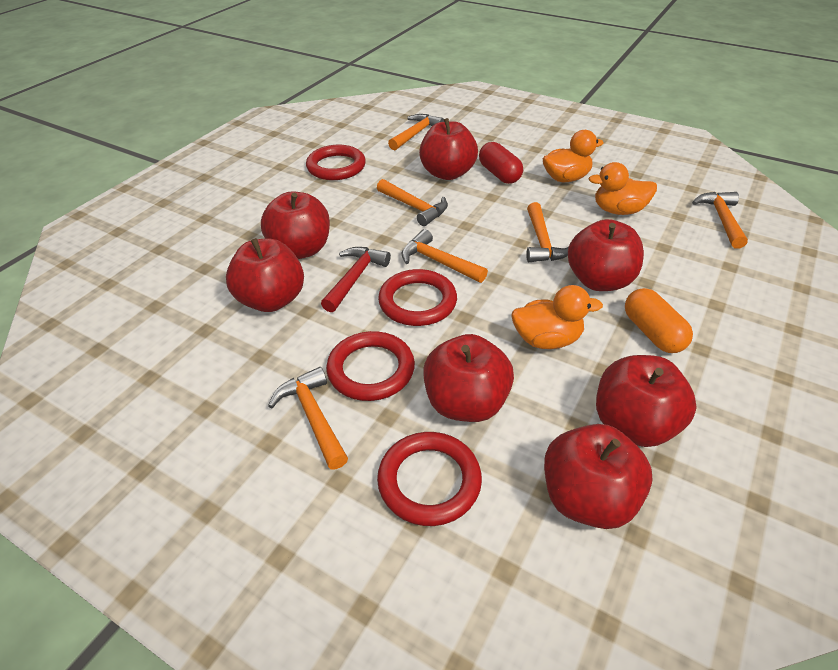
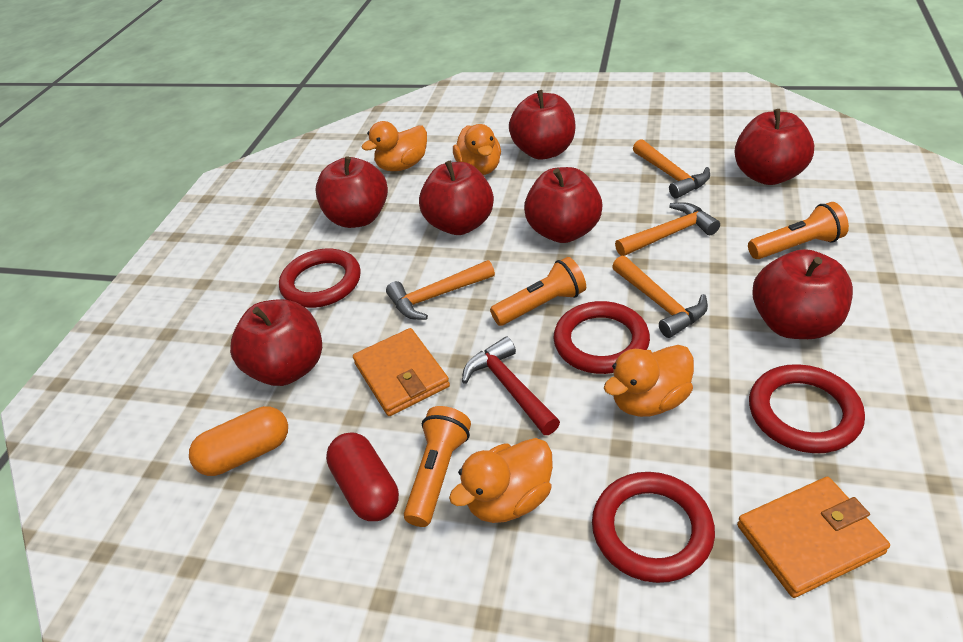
orange duck: [511,285,603,349] [543,130,604,182] [589,162,657,215] = 3 -> [362,121,427,171] [449,438,553,523] [453,124,501,175] [604,345,694,417] = 4
orange flashlight: none = 0 -> [404,406,471,527] [490,257,586,326] [748,202,849,259] = 3
orange hammer: [268,367,348,469] [377,179,448,226] [388,114,444,150] [402,229,488,283] [526,202,568,262] [692,192,748,249] = 6 -> [386,260,495,320] [612,255,708,338] [615,202,720,256] [633,139,710,199] = 4
orange wallet: none = 0 -> [353,328,450,416] [737,477,890,598] = 2

